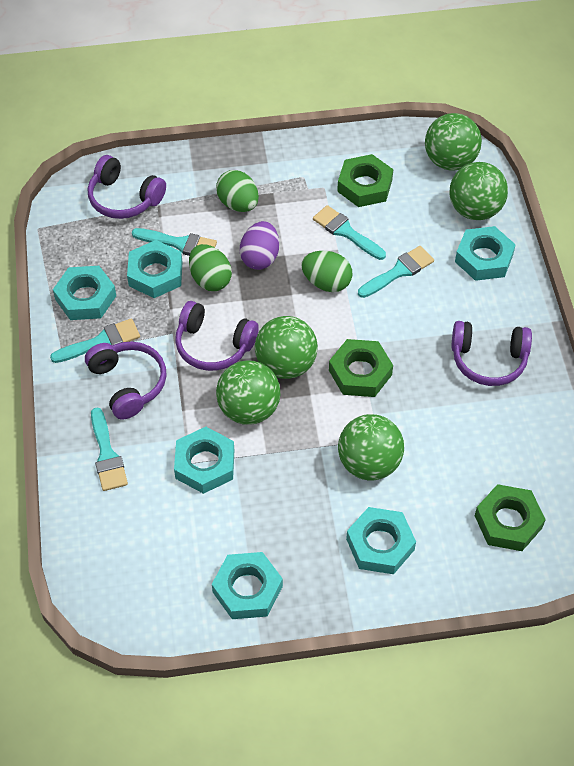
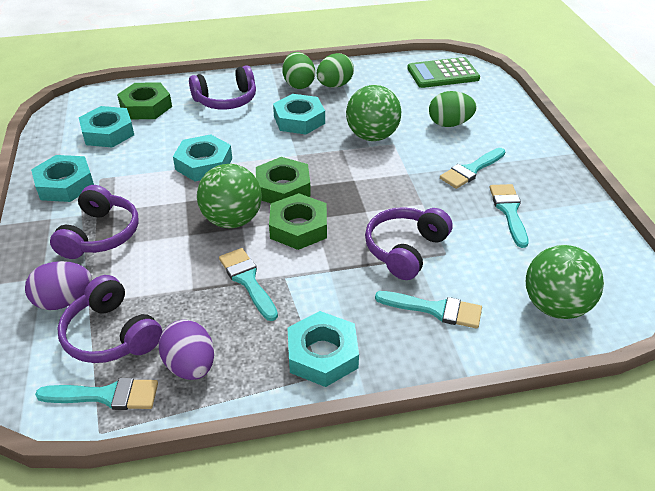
green ball: [216,360,281,425] [255,316,318,379] [338,414,404,480] [425,113,482,171] [450,162,508,220] = 5 -> [197,164,262,228] [346,85,401,141] [526,245,604,319] = 3
green calculator: none = 0 -> [407,57,480,88] = 1
purple egg: [240,221,279,270] = 1 -> [25,261,92,310] [158,320,214,380] = 2
turquoise nut: [53,266,116,320] [127,240,183,298] [174,427,234,494] [212,552,283,619] [346,507,416,574] [455,226,516,281] = 6 -> [31,155,94,202] [79,106,134,148] [173,134,232,182] [273,94,325,134] [288,311,359,387] = 5

